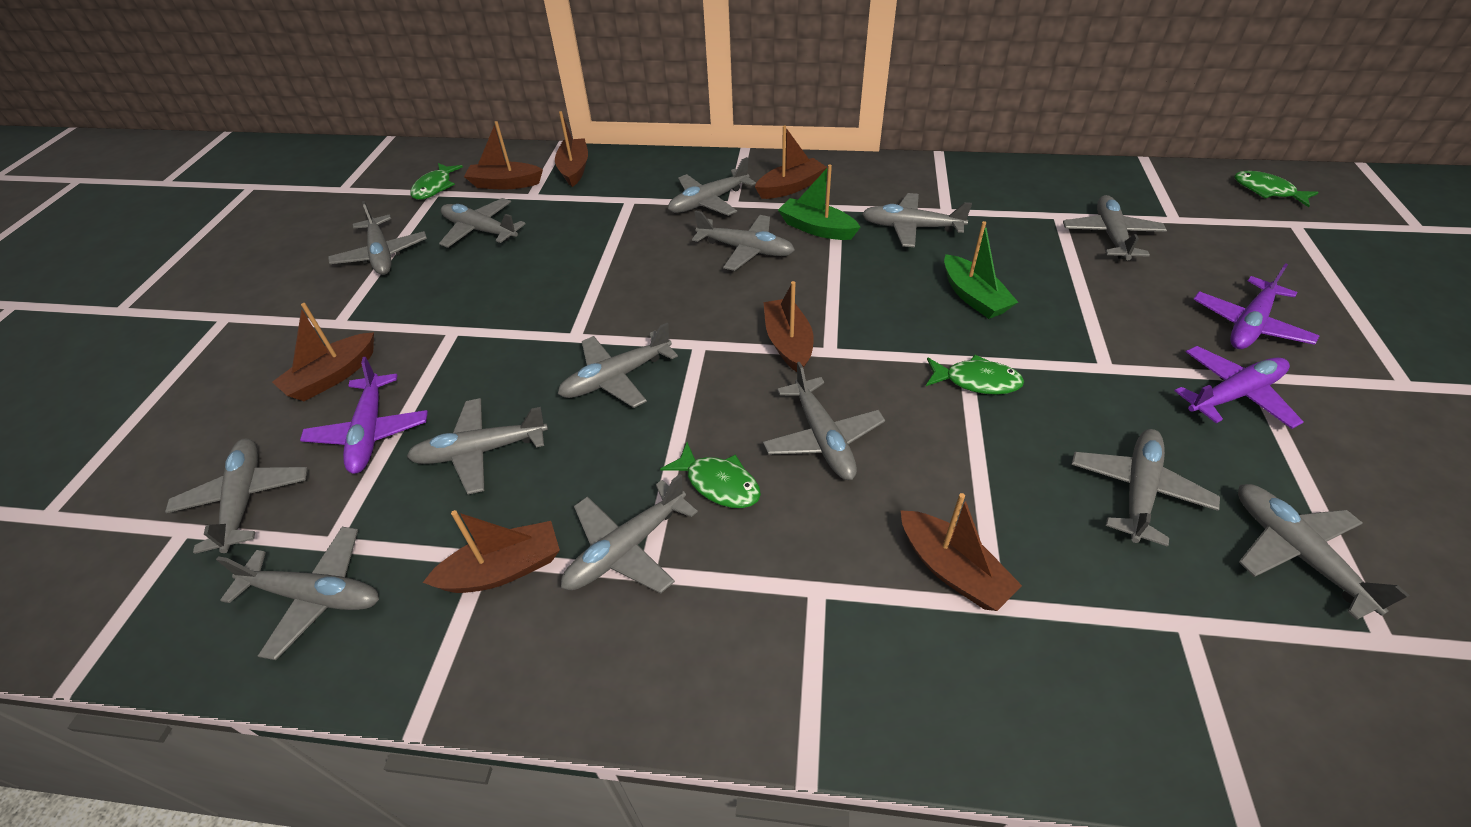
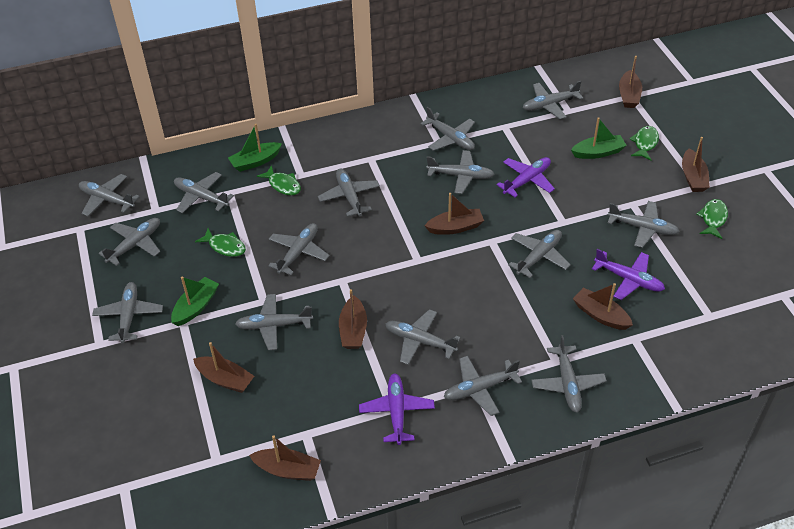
green boat: [778,165,860,240] [944,221,1018,319] = 2 -> [171,276,219,326] [228,124,282,172] [571,117,627,159] = 3
grey plane: [165,438,308,554] [216,527,379,660] [328,201,427,275] [407,398,548,495] [439,198,525,248] [558,323,678,408] [561,474,698,593] [668,157,756,216] [692,210,795,271] [763,362,885,480] [862,193,972,247] [1063,195,1167,260] [1071,429,1220,547] [1238,484,1410,620] = 14 -> [79,174,140,216] [92,282,163,344] [99,218,160,266] [174,172,234,213] [235,294,313,350] [268,223,329,275] [318,168,380,217] [386,309,461,365] [420,107,475,151] [426,150,495,194] [444,356,522,416] [508,230,571,278] [523,81,583,119] [531,335,607,412] [608,201,680,248] = 15

